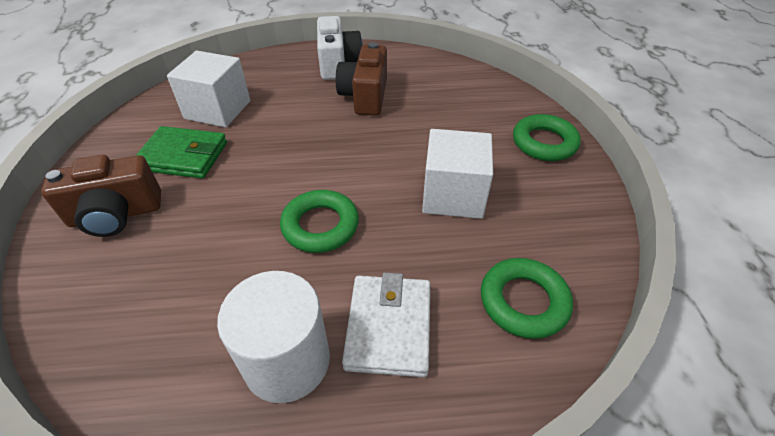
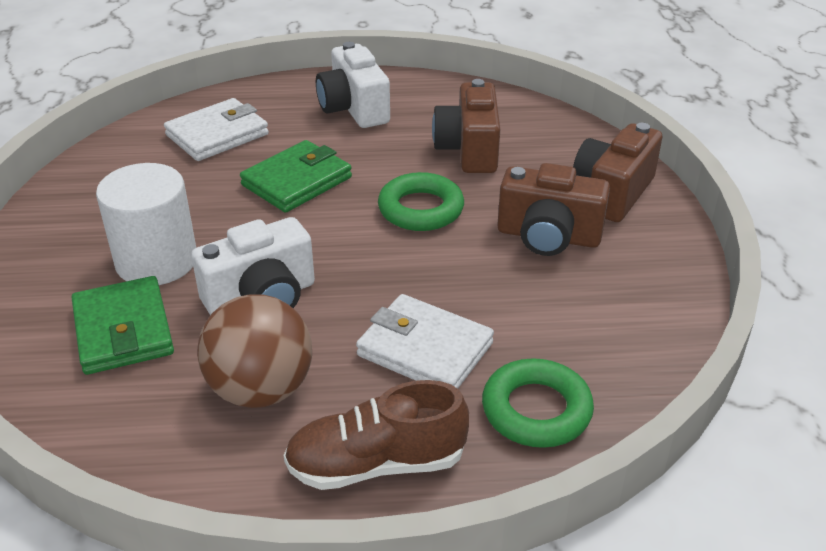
brown ball: none = 0 -> [197,294,312,408] = 1
brown camera: [41,155,161,237] [336,42,387,116] = 2 -> [432,79,500,173] [497,163,610,256] [573,123,662,222] = 3
brown shoe: none = 0 -> [283,380,469,490] = 1
green ring: [280,190,359,253] [481,258,573,339] [513,114,581,161] = 3 -> [378,172,464,231] [482,358,594,448] = 2
green wallet: [136,126,227,178] = 1 -> [72,276,174,375] [240,140,352,213] = 2
white camera: [317,16,363,80] = 1 -> [191,217,315,315] [316,42,390,128] = 2
white cube: [167,51,250,128] [422,129,493,219] = 2 -> none = 0
white wallet: [342,273,431,377] = 1 -> [164,98,269,161] [356,294,494,388] = 2

